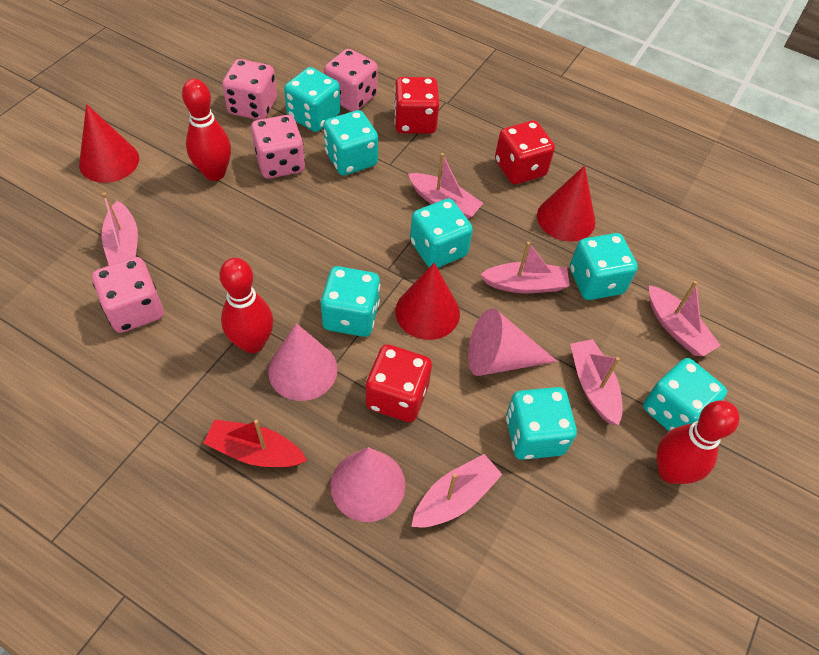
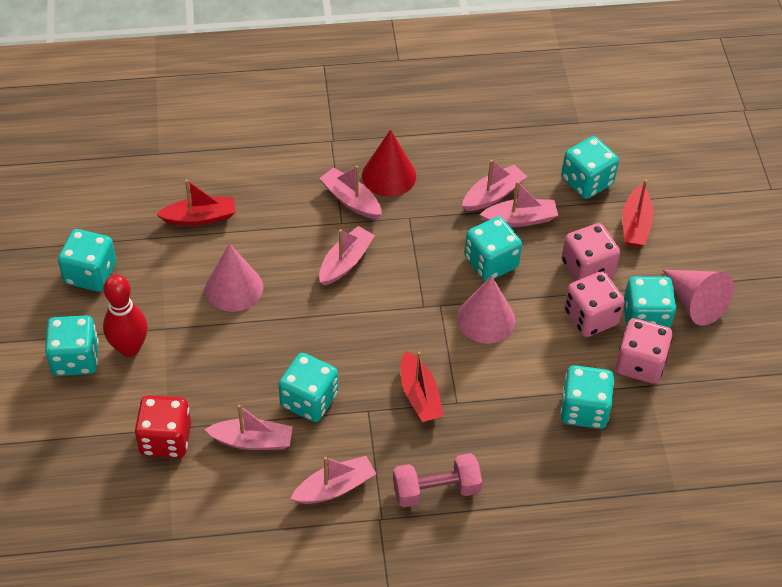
pink dice: [92,257,164,333] [222,59,277,120] [251,115,305,179] [324,49,378,112] = 4 -> [562,223,620,281] [564,271,625,337] [616,318,673,384] = 3
pink dumbbell: none = 0 -> [393,453,482,507] = 1
red boat: [203,420,307,467] = 1 -> [156,179,236,226] [401,351,444,422] [622,180,654,247] = 3
red bowling pin: [182,79,231,181] [219,258,273,353] [657,400,739,484] = 3 -> [103,274,148,357] = 1
red cone: [79,104,139,183] [395,263,460,340] [537,166,595,242] = 3 -> [362,130,416,197] = 1
red dice: [366,344,432,422] [394,77,439,134] [495,120,555,184] = 3 -> [135,395,191,458] = 1

